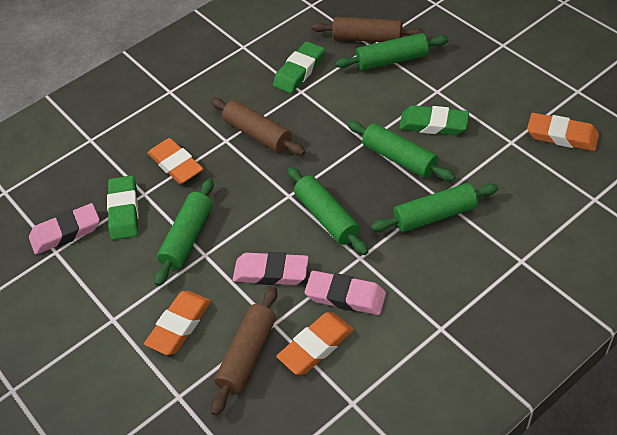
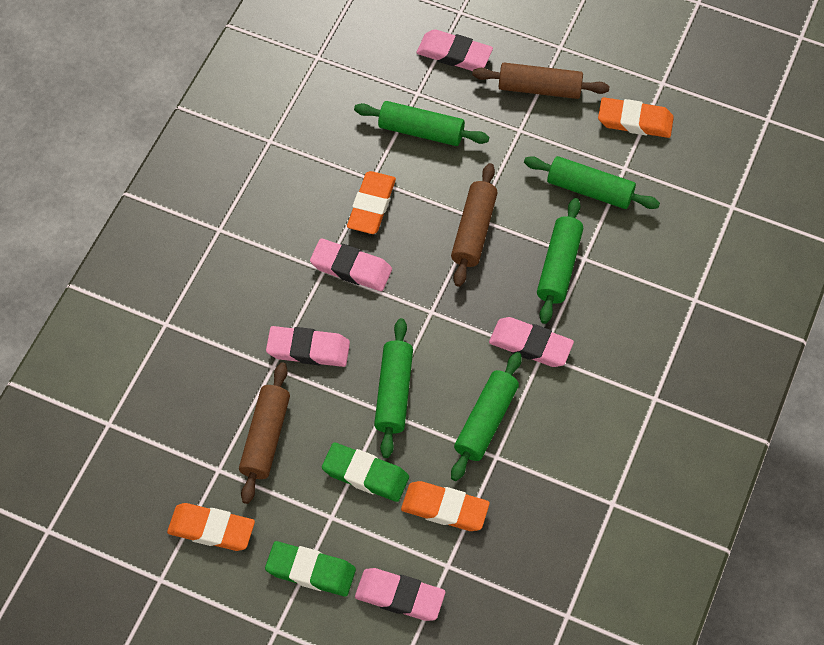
green eraser: [107,175,139,240] [273,41,325,93] [399,105,469,135] = 3 -> [265,541,356,597] [322,442,409,502] = 2
pink eraser: [29,203,100,255] [233,252,309,285] [305,271,386,315] = 3 -> [266,326,350,367] [310,239,392,291] [355,568,445,621] [417,29,493,71] [489,317,574,367] = 5

